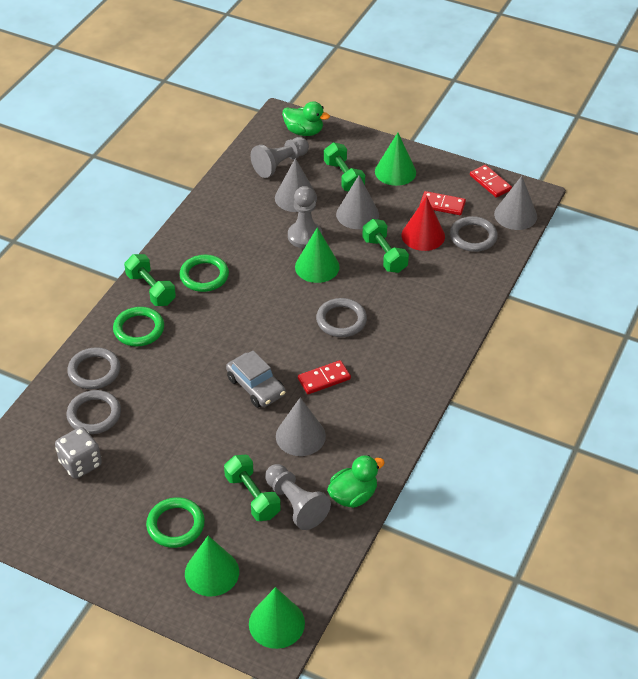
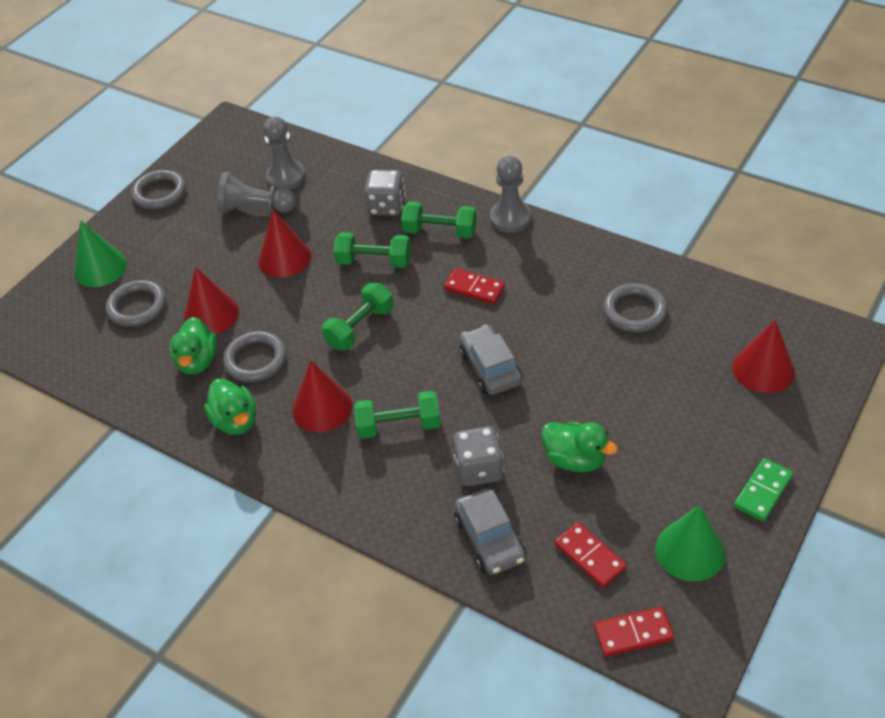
green cone: [185,536,239,596] [249,587,305,649] [295,227,340,283] [375,133,416,186] = 4 -> [74,220,127,287] [655,505,725,582] = 2
green domino: none = 0 -> [734,458,793,522] = 1
green duck: [282,101,330,136] [327,455,385,508] = 2 -> [170,317,217,374] [204,378,256,435] [541,422,618,472] = 3
green ring: [113,307,164,347] [146,497,205,548] [180,255,229,292] = 3 -> none = 0
grey car: [226,351,286,408] = 1 -> [454,488,526,575] [459,325,522,395] = 2
grey cone: [275,158,317,212] [276,397,326,456] [336,175,379,229] [494,176,537,230] = 4 -> none = 0
grey dice: [55,427,102,479] = 1 -> [364,170,405,216] [453,426,504,486] = 2
red cone: [402,196,445,251] = 1 -> [184,267,239,334] [258,210,311,277] [292,361,352,432] [732,320,795,393] = 4

